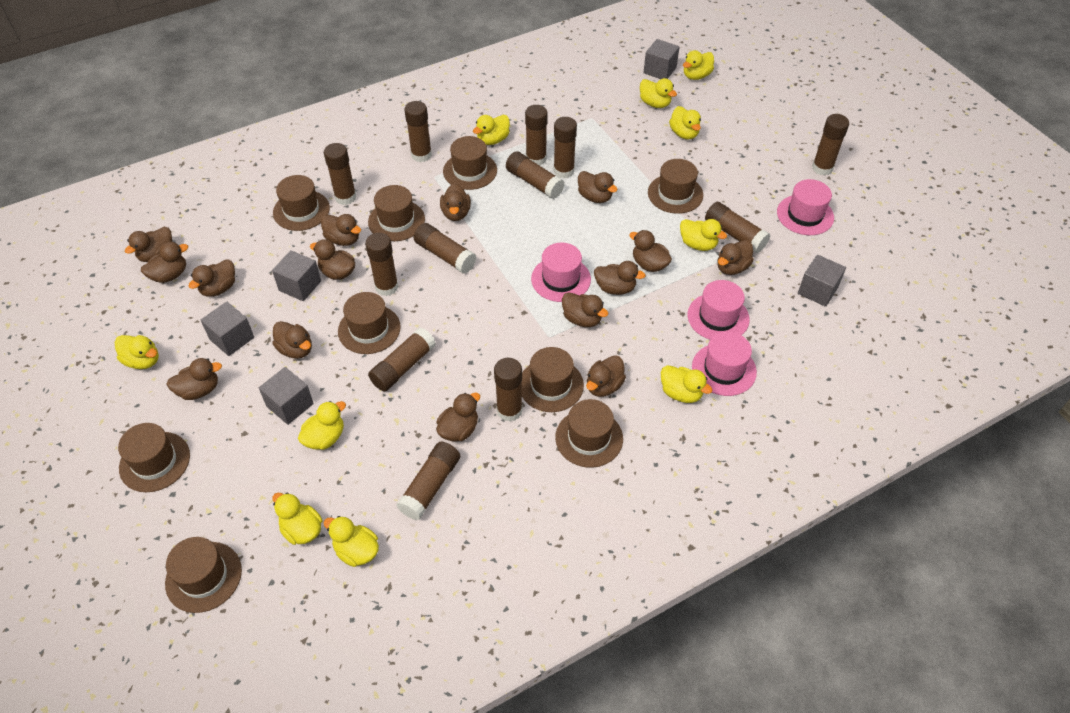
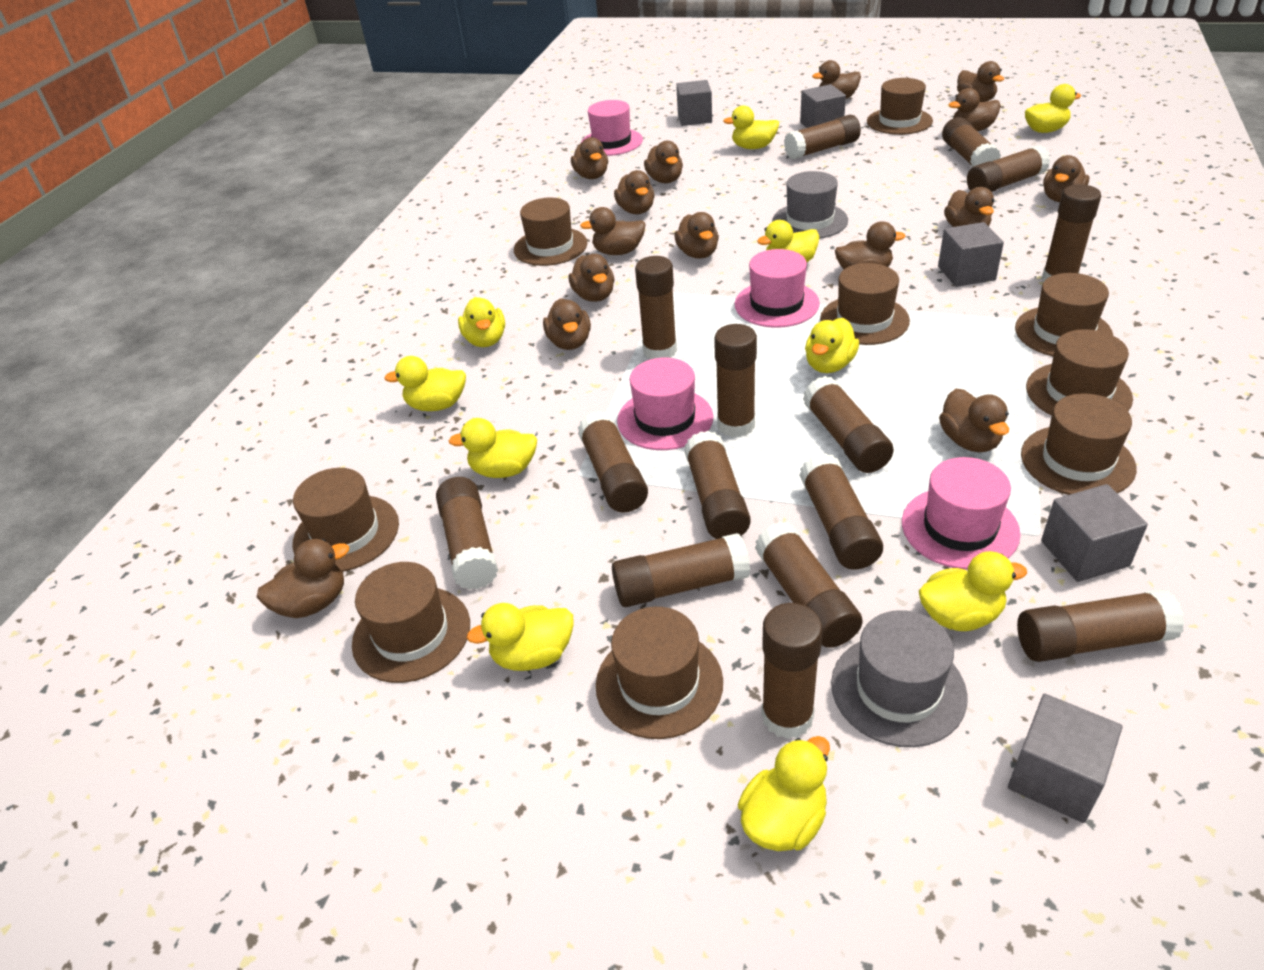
brown glue stick: [324,143,356,205] [365,233,399,296] [368,328,436,391] [396,442,460,520] [405,101,432,162] [414,223,477,274] [494,358,523,422] [506,152,564,199] [525,105,548,166] [553,117,577,178] [705,202,770,253] [812,114,849,176] = 12 -> [436,477,498,590] [578,411,648,513] [612,533,750,607] [635,256,677,359] [684,431,751,539] [714,324,757,438] [755,522,863,648] [761,603,823,739] [784,115,861,160] [800,453,883,570] [803,376,894,473] [942,117,1001,167] [967,145,1050,192] [1017,589,1185,662] [1042,184,1101,282] = 15
grey hat: none = 0 -> [772,171,848,239] [831,610,968,747] = 2

